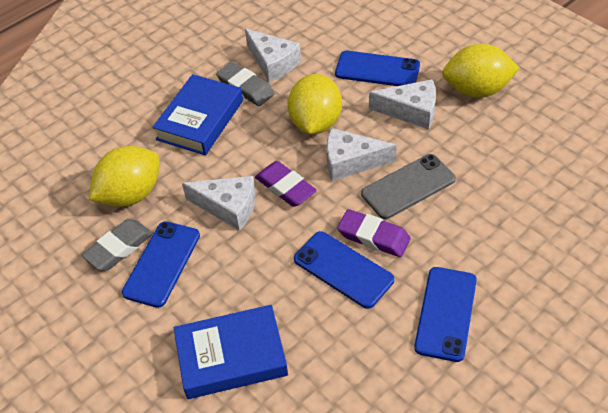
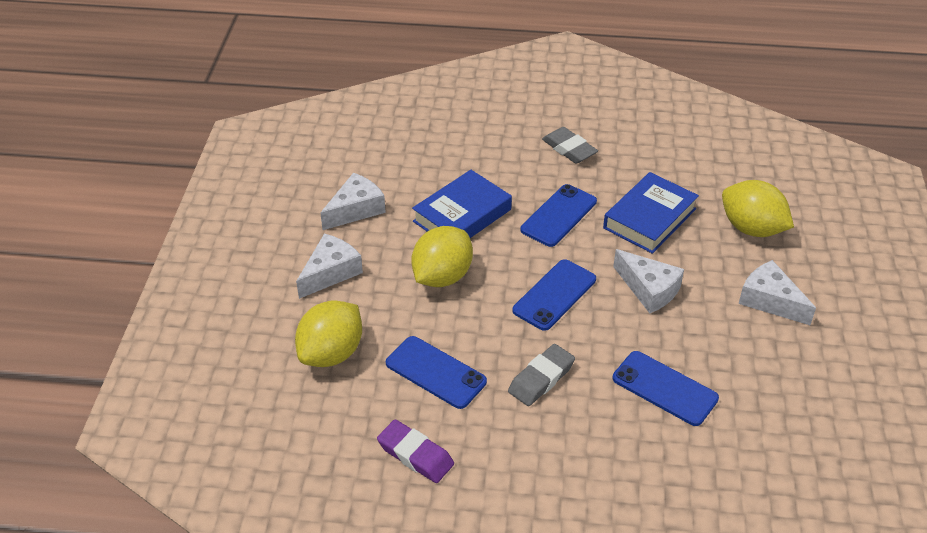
grey phone: [361,154,456,219] = 1 -> none = 0
purple eraser: [255,161,317,207] [337,209,411,257] = 2 -> [377,419,454,483] = 1

